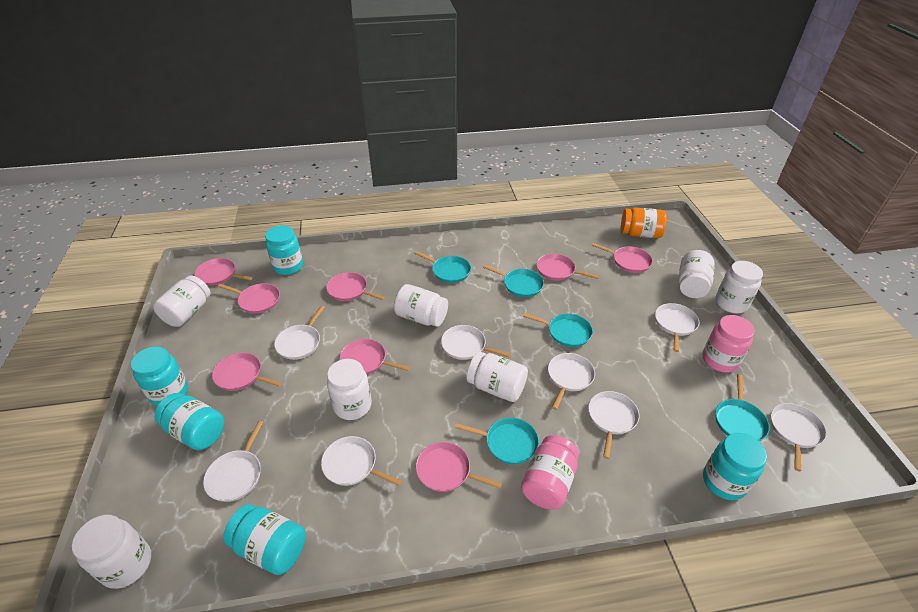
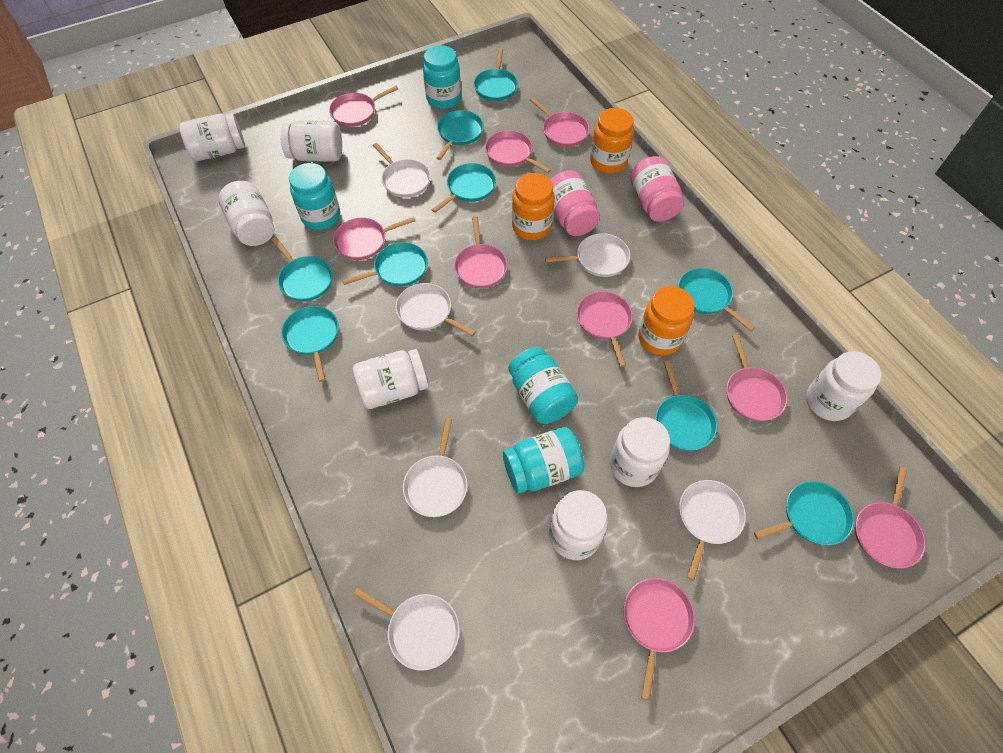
orange jar: [621,208,667,238] = 1 -> [512,173,555,240] [590,108,634,174] [638,286,695,356] = 3
pink pan: [194,258,253,286] [212,353,282,391] [218,283,280,314] [326,272,385,301] [340,339,410,374] [416,442,502,492] [537,254,599,281] [592,243,653,273] = 8 -> [329,86,398,127] [333,217,416,260] [454,216,508,288] [485,130,551,173] [530,97,590,147] [577,291,633,367] [623,578,695,701] [726,335,788,421] [855,467,925,568] = 9
turquoise jar: [131,347,188,406] [154,393,224,450] [223,504,306,575] [265,225,303,275] [703,433,767,500] = 5 -> [289,163,340,230] [423,45,461,109] [503,427,584,493] [508,347,578,424] = 4
turquoise pan: [414,251,471,283] [455,418,539,464] [483,265,544,297] [523,313,593,347] [715,374,770,441] = 5 -> [272,237,333,302] [281,306,339,382] [342,242,428,286] [432,163,496,213] [436,110,484,160] [474,48,518,101] [655,360,717,451] [678,268,755,331] [754,481,854,545] = 9
white pan: [203,421,263,502] [274,305,325,360] [321,436,402,486] [441,325,511,360] [548,353,595,410] [588,391,639,459] [655,303,699,352] [771,403,827,471] = 8 -> [353,588,460,671] [373,143,431,198] [395,283,476,336] [403,418,467,517] [545,233,630,277] [679,480,746,581] = 6

